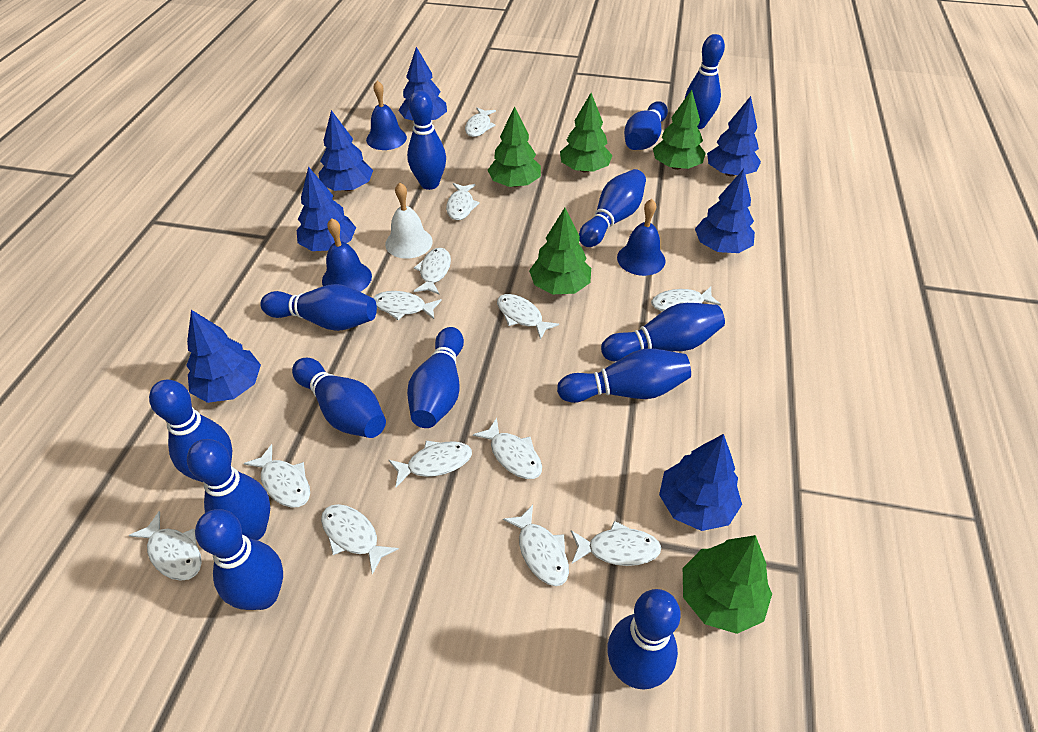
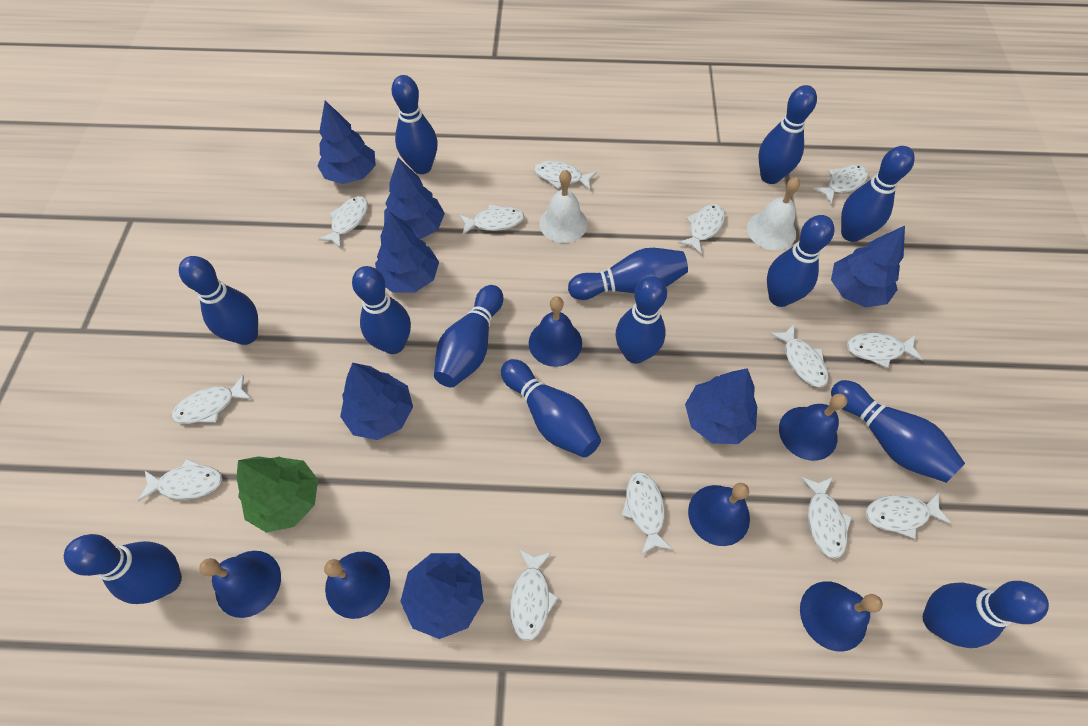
blue bell: [322,218,372,292] [366,81,407,150] [617,199,665,276] = 3 -> [199,551,281,618] [324,552,390,619] [529,296,582,367] [688,483,750,546] [779,393,847,461] [800,581,883,652] = 6
green tree: [488,106,541,187] [529,208,591,294] [560,93,613,172] [653,90,706,170] [683,535,772,634] = 5 -> [237,456,318,533] = 1
white bell: [385,183,433,259] = 1 -> [539,170,588,243] [747,177,800,250] = 2

